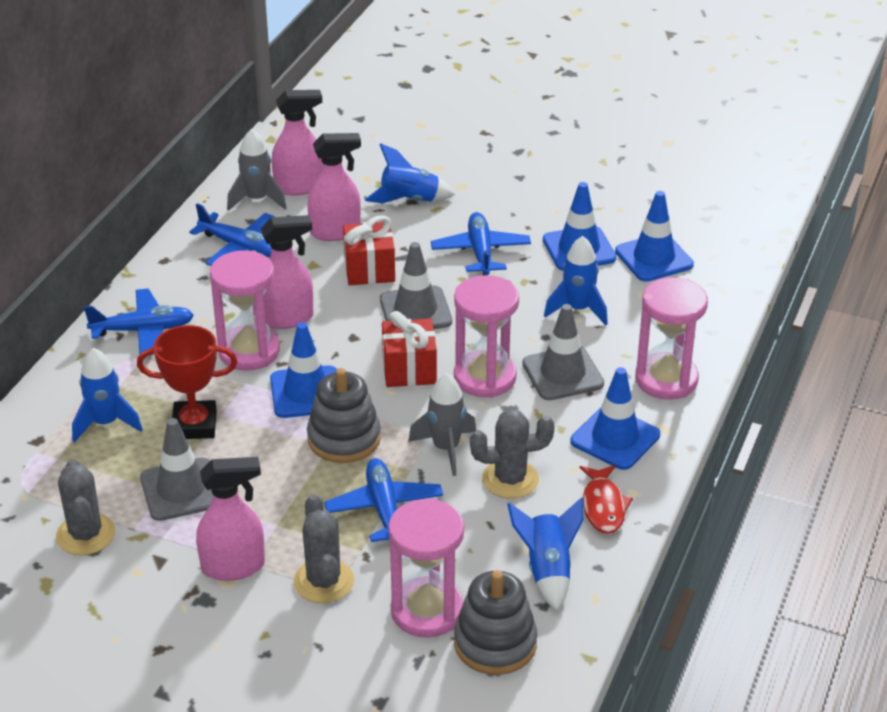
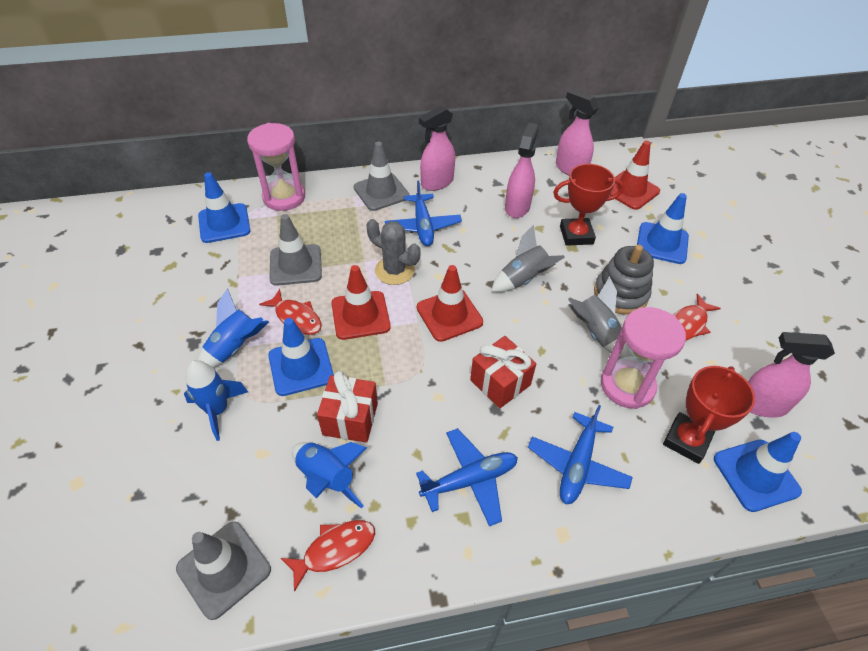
blue plane: [84,289,194,355] [189,203,275,266] [324,458,443,542] [431,212,531,275] = 4 -> [385,181,462,246] [416,428,518,527] [528,405,633,504] = 3
blue rocket: [72,348,143,443] [365,143,455,203] [507,497,583,611] [544,236,608,325] = 4 -> [184,360,248,441] [198,288,269,368] [292,442,367,509] = 3
grey cactus: [56,459,115,555] [294,494,354,603] [470,409,555,499] = 3 -> [366,219,420,285] = 1
grey stacking toy: [307,368,381,463] [454,570,538,675] = 2 -> [594,245,654,315] = 1
pink hourglass: [210,250,280,371] [388,498,464,638] [454,275,519,398] [635,277,708,400] = 4 -> [247,123,305,211] [601,307,686,409] = 2
red fish: [580,465,633,534] = 1 -> [259,289,322,335] [281,520,375,592] [674,294,721,340] = 3
red traffic cone: none = 0 -> [331,265,391,340] [417,265,483,342] [609,141,660,210] = 3
red trophy: [137,325,237,439] = 1 -> [553,164,624,246] [663,366,755,464] = 2

